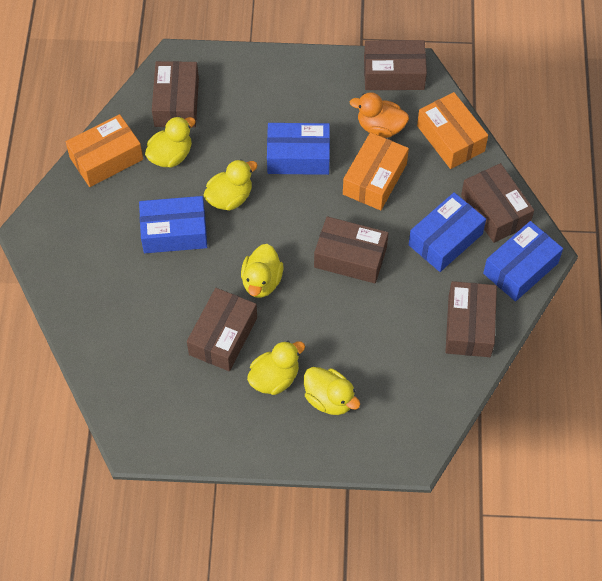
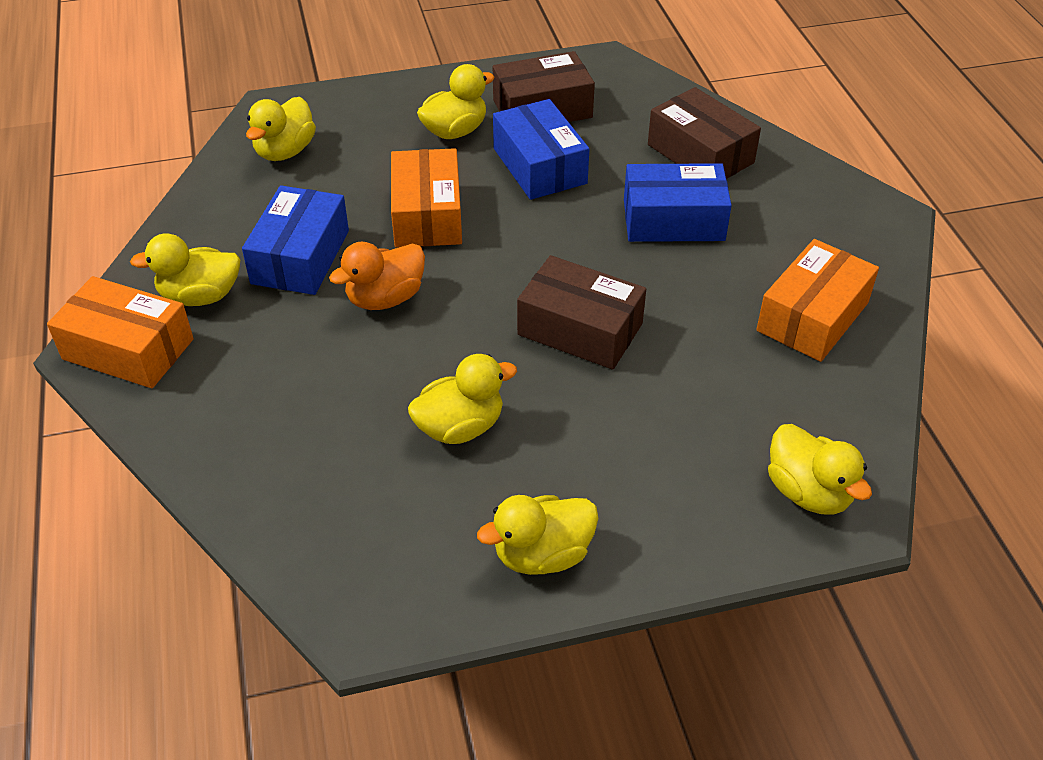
blue box: [139,196,207,253] [267,123,330,175] [409,192,486,272] [483,221,563,302] = 4 -> [242,186,349,295] [493,99,589,200] [624,163,732,242] = 3
brown box: [152,61,199,128] [187,288,257,371] [314,216,389,283] [364,40,427,90] [445,281,497,357] [461,163,534,243] = 6 -> [493,51,595,122] [517,255,646,370] [648,87,761,179] = 3
yellow duck: [145,116,196,168] [203,159,258,211] [241,244,283,298] [247,341,305,395] [304,367,360,415] = 5 -> [130,233,240,306] [246,97,316,161] [408,354,517,444] [417,64,494,139] [477,495,598,575] [768,424,872,515] = 6

